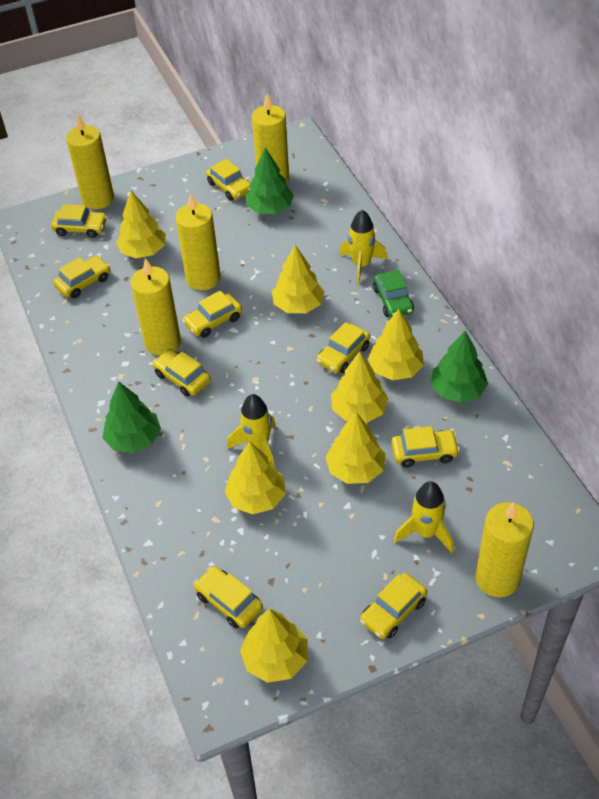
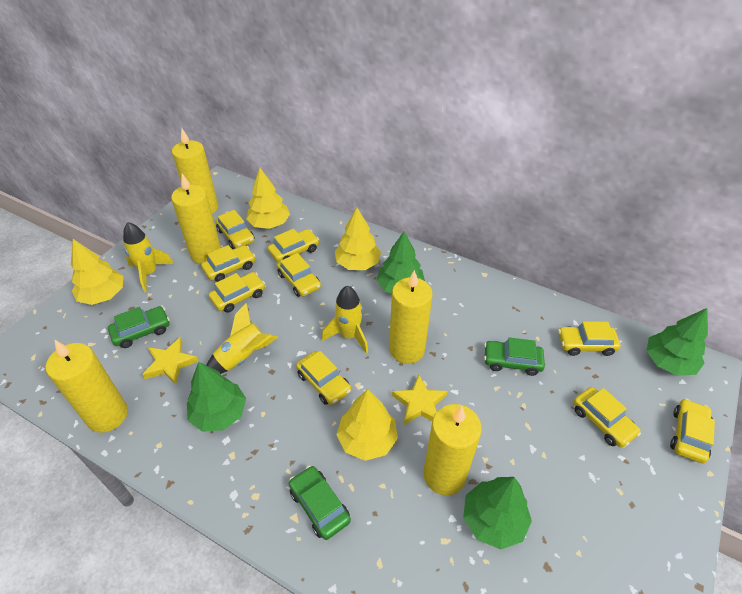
green car: [373,270,414,318] = 1 -> [108,306,170,348] [289,466,351,540] [484,338,545,376] = 3
green tree: [102,381,161,453] [246,147,294,214] [430,331,488,403] = 3 -> [187,362,246,432] [377,232,425,294] [463,477,532,549] [646,308,708,376] = 4
yellow star: none = 0 -> [142,337,198,385] [392,375,448,425] = 2
yellow tree: [116,191,166,258] [225,441,286,514] [240,609,308,683] [272,245,325,313] [325,412,386,484] [331,351,389,423] [368,309,424,380] = 7 -> [71,239,123,305] [246,168,290,229] [335,208,381,270] [336,389,398,461] = 4

